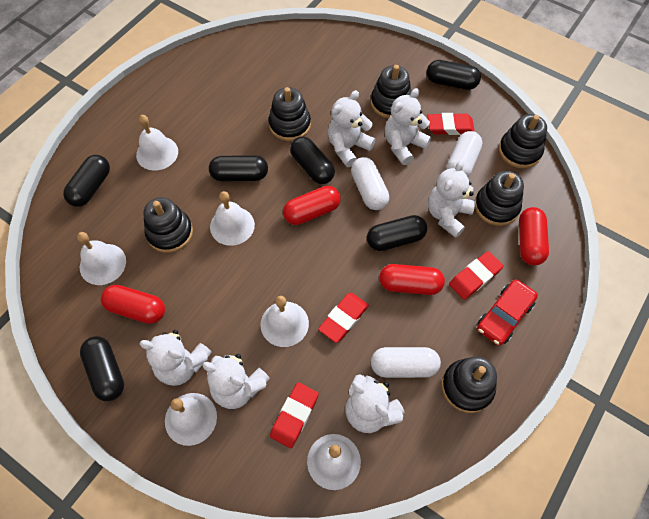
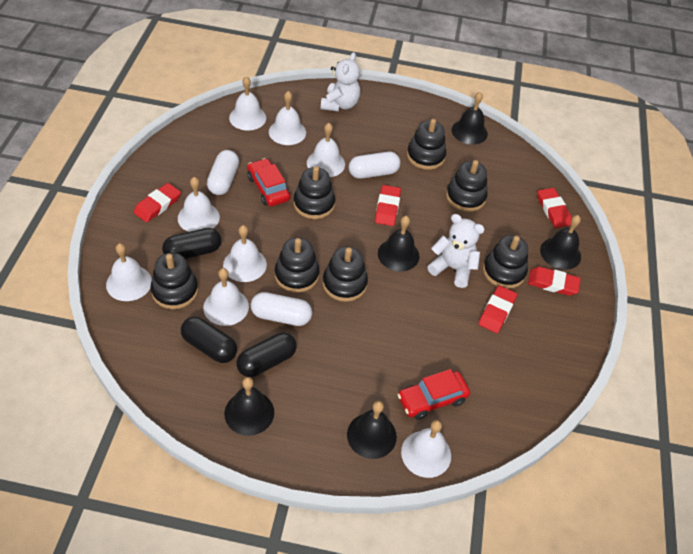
black bell: none = 0 -> [224,377,274,436] [347,401,397,459] [378,216,420,272] [452,92,488,145] [540,215,581,270] = 5
black capsule: [63,155,110,207] [80,336,124,401] [209,155,268,182] [290,137,335,184] [367,215,427,251] [427,60,481,90] = 6 -> [162,228,222,259] [181,317,237,363] [236,332,297,377] = 3
black stacking toy: [143,197,193,253] [269,87,311,141] [371,65,411,119] [442,356,497,413] [475,171,524,226] [499,114,547,169] = 6 -> [151,253,198,309] [275,237,319,293] [293,166,335,219] [323,246,368,302] [407,119,446,170] [446,160,488,212] [483,235,528,289] = 7
red capsule: [101,285,165,324] [283,186,341,225] [379,264,445,295] [519,207,549,265] = 4 -> none = 0
red car: [477,279,538,346] = 1 -> [247,158,290,206] [397,369,470,420] = 2
red eraser: [270,382,319,448] [318,293,369,343] [427,113,475,135] [449,251,504,300] = 4 -> [134,183,181,223] [375,185,401,226] [478,285,517,333] [528,267,581,296] [538,188,572,228] = 5
white bell: [77,232,126,285] [136,115,178,171] [165,393,217,446] [210,191,255,246] [261,296,309,347] [307,434,361,490] = 6 -> [106,243,152,301] [178,177,220,232] [203,268,249,326] [223,225,267,282] [229,76,266,131] [269,91,306,145] [307,123,345,177] [401,420,451,478] = 8
white teddy bear: [139,330,212,386] [202,354,270,409] [328,90,375,167] [345,375,405,433] [385,88,431,165] [428,160,476,238] = 6 -> [321,52,360,112] [427,214,485,288] = 2

